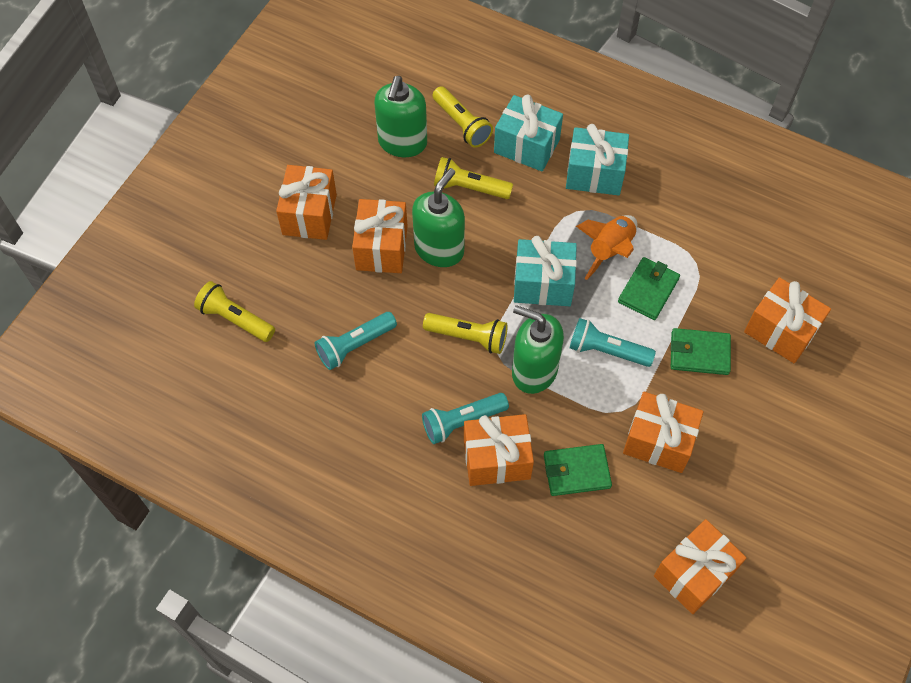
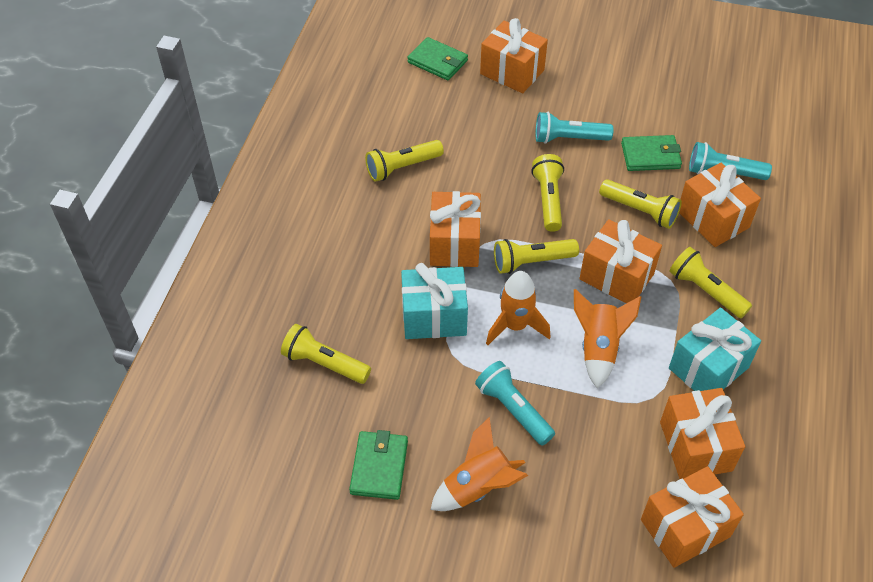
green soap dispenser: [374,76,427,157] [412,168,465,267] [512,305,564,394] = 3 -> none = 0
orange rocket: [576,215,637,280] = 1 -> [431,417,528,511] [486,271,550,345] [574,289,641,389] = 3
turquoise gift: [494,95,563,171] [514,236,577,306] [566,124,629,196] = 3 -> [401,263,468,339] [669,307,761,391] = 2
yellow flashlight: [194,281,275,342] [423,313,508,354] [432,86,493,148] [434,157,513,199] = 4 -> [281,324,371,384] [365,140,444,182] [494,239,579,274] [531,154,564,232] [599,179,682,229] [669,247,752,318] = 6

